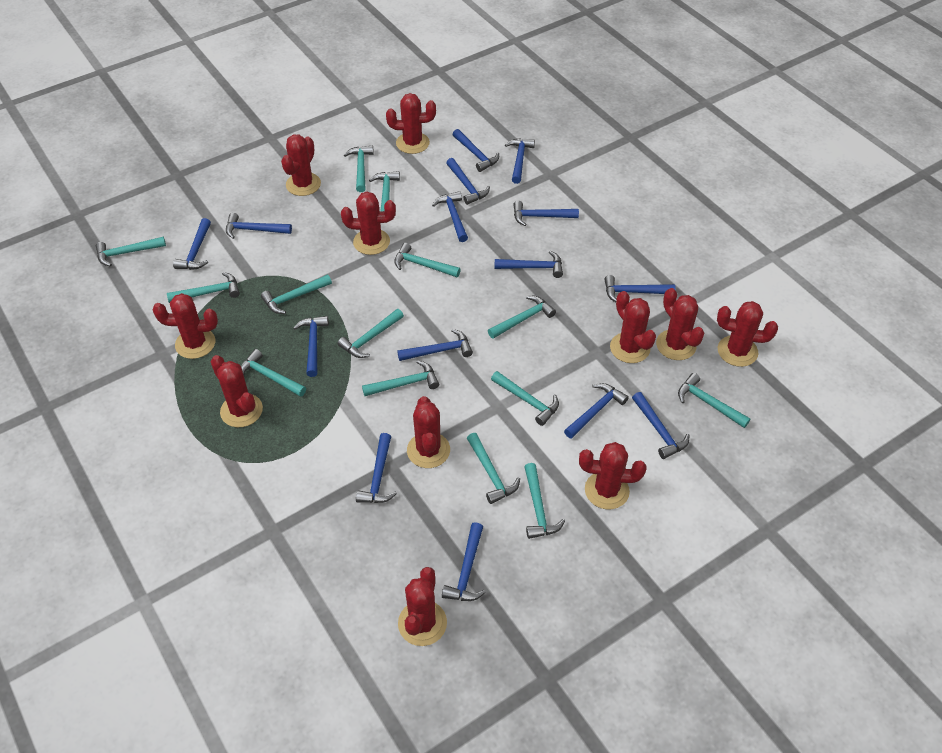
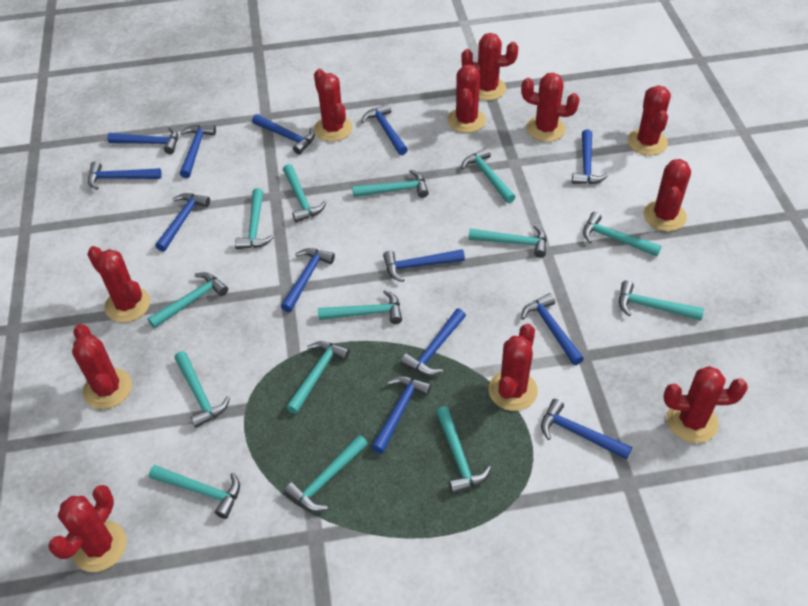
blue hammer: [173,218,211,270] [226,213,292,239] [294,316,329,377] [356,433,397,503] [397,329,473,361] [432,191,468,242] [442,522,486,601] [446,158,490,205] [452,129,499,172] [495,251,563,278] [505,138,535,184] [513,201,579,226] [564,383,629,439] [604,275,676,302] [632,392,689,459] = 15 -> [88,161,162,190] [107,127,178,154] [155,193,210,252] [180,125,216,178] [252,114,315,155] [281,248,335,312] [361,103,408,155] [371,376,431,454] [383,249,465,282] [401,309,466,376] [521,293,584,365] [541,399,632,460] [572,129,608,184] = 13

